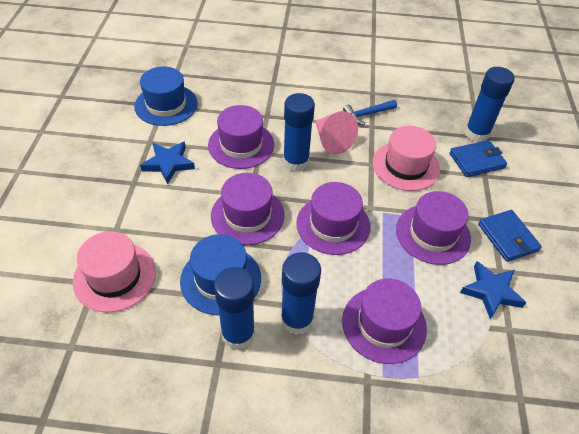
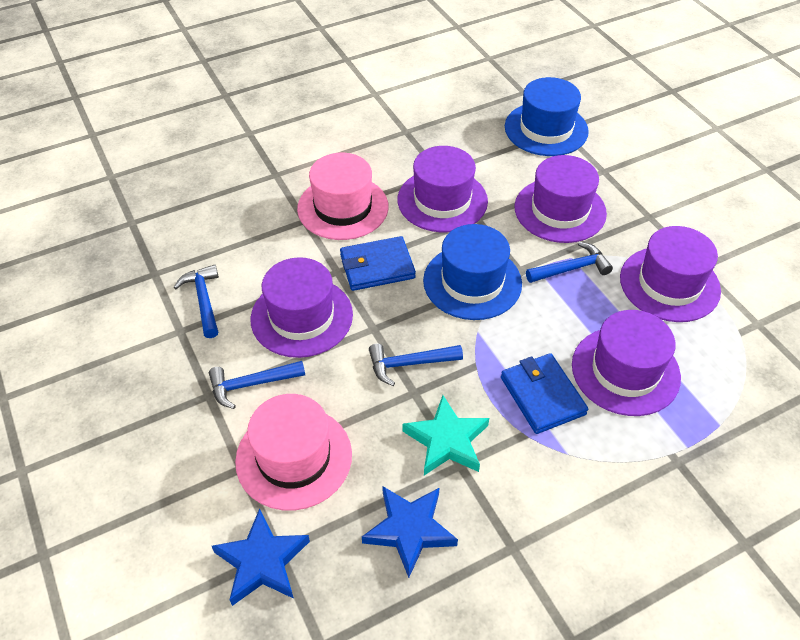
blue glue stick: [214,267,255,350] [281,252,321,335] [283,93,315,172] [464,67,515,142] = 4 -> none = 0
blue hammer: [343,100,397,125] = 1 -> [174,265,219,338] [209,361,305,409] [369,343,463,386] [526,242,613,283] = 4
pink cone: [315,111,358,154] = 1 -> none = 0
turquoise star: none = 0 -> [403,395,489,475] = 1

